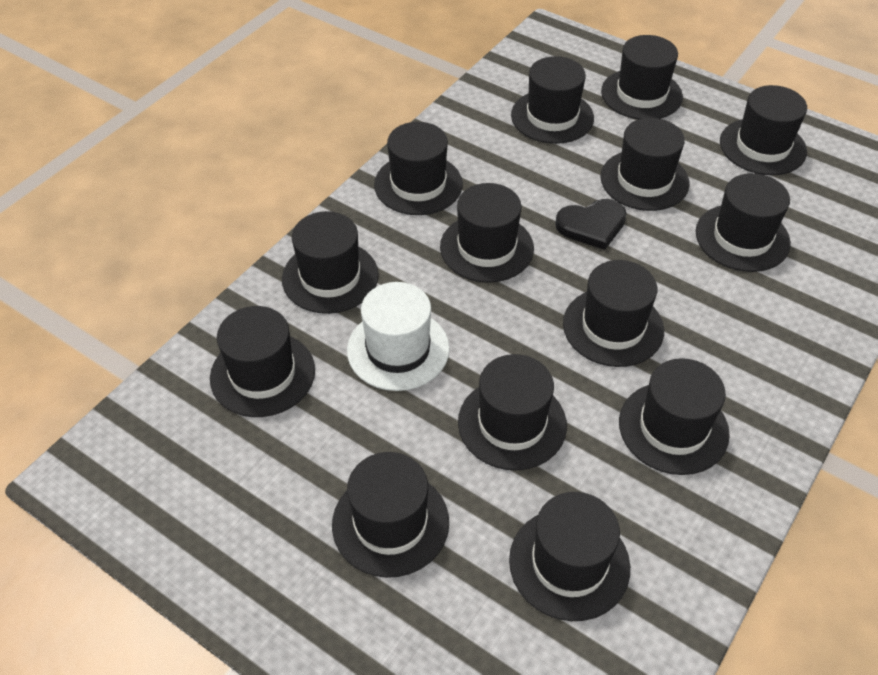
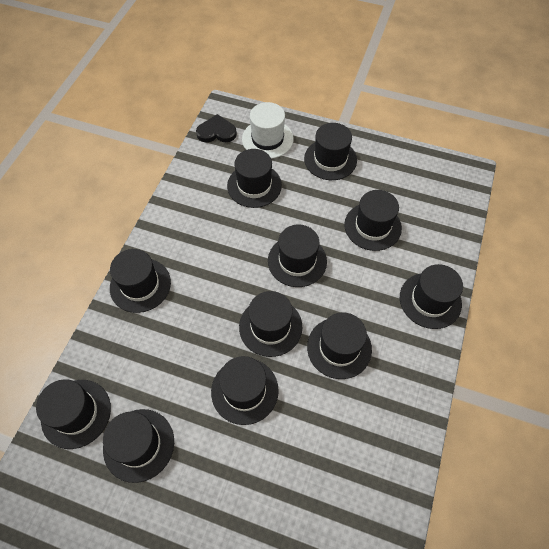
black hat: [210,306,315,417] [282,211,379,314] [332,452,449,578] [374,122,463,215] [440,183,534,283] [458,354,567,470] [509,492,630,621] [511,56,594,144] [563,260,664,367] [600,118,689,211] [601,35,683,119] [619,358,730,475] [696,173,791,272] [720,85,807,175] = 14 -> [36,379,111,449] [103,409,174,483] [110,249,171,313] [211,356,279,425] [227,149,282,208] [239,291,302,357] [268,224,327,287] [304,123,357,180] [307,312,372,379] [344,190,402,251] [400,264,463,329] = 11

